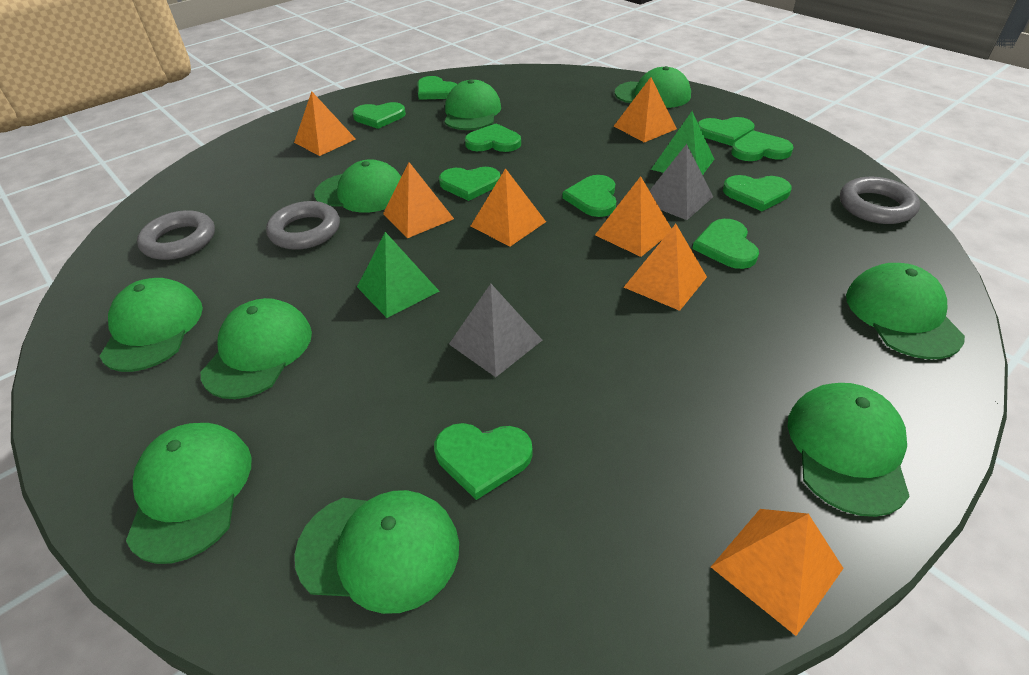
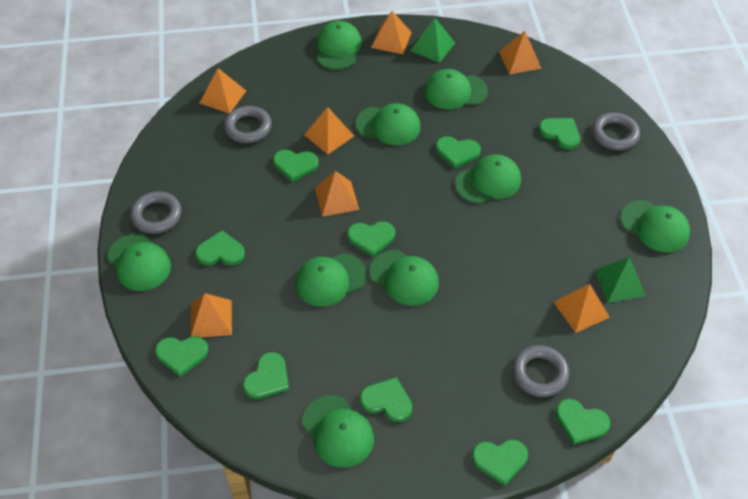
grey pyramid: [449,284,542,377] [650,144,713,220] = 2 -> none = 0
grey ring: [137,210,215,260] [266,201,340,250] [840,177,920,224] = 3 -> [130,191,181,234] [224,106,272,143] [512,345,569,397] [592,112,640,150] = 4

